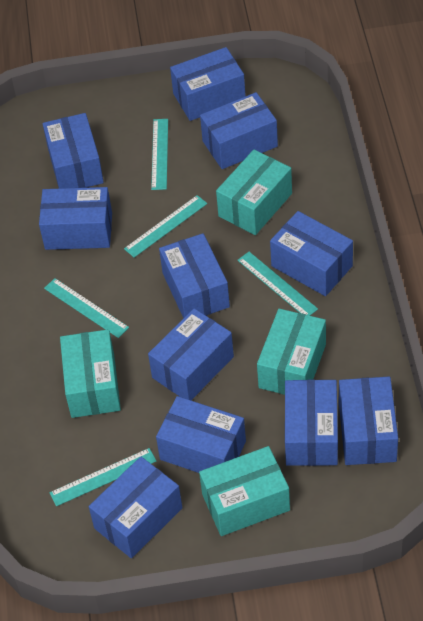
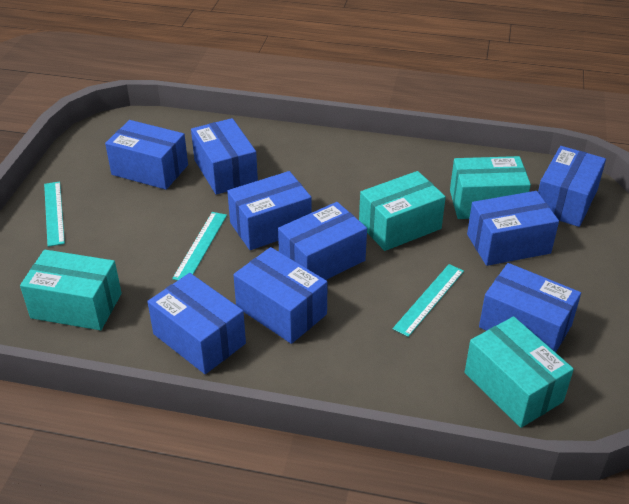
blue box: [39,187,112,250] [43,113,104,189] [89,457,182,558] [148,308,234,400] [156,396,246,473] [159,233,230,318] [170,47,245,121] [200,92,278,169] [270,211,353,296] [285,379,338,466] [339,377,398,465] = 11 -> [105,120,188,190] [147,273,246,374] [191,118,258,195] [227,171,312,250] [233,247,328,344] [278,202,367,280] [467,191,559,266] [479,263,581,353] [538,146,606,227] = 9
turquoise ruler: [44,278,129,338] [50,448,156,506] [124,195,207,258] [151,119,168,190] [237,252,318,316] = 5 -> [44,181,65,247] [172,212,227,280] [393,264,464,337] = 3

